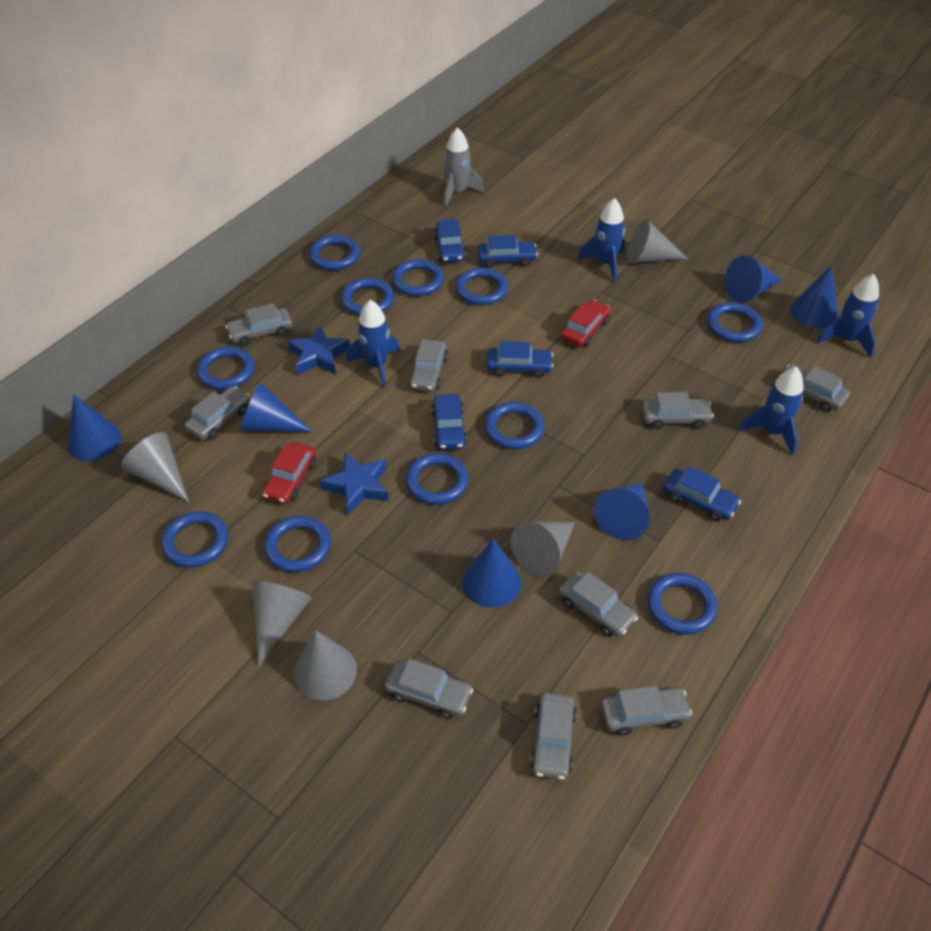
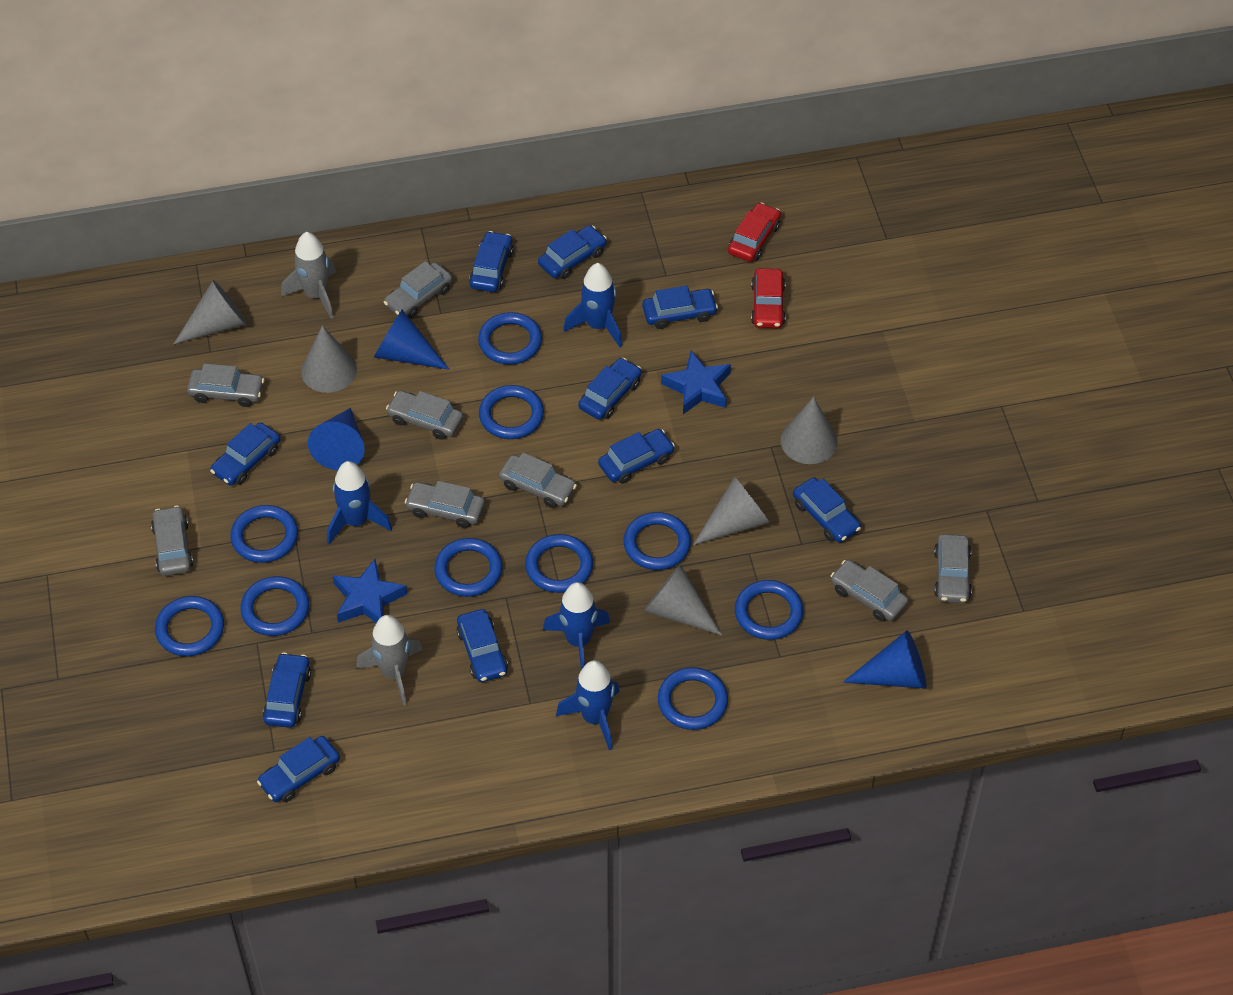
blue car: [432,394,467,450] [434,219,466,263] [478,235,538,268] [487,341,553,378] [664,466,741,521] = 5 -> [210,423,280,486] [257,736,340,802] [263,653,311,728] [456,609,508,682] [469,231,513,292] [538,225,607,279] [578,358,642,420] [598,429,675,484] [642,285,718,329] [793,477,861,543] = 10
blue cone: [68,395,122,461] [240,382,313,432] [462,539,521,608] [594,483,650,540] [725,255,782,303] [790,265,838,329] = 6 -> [308,408,365,470] [374,310,450,370] [843,630,926,689] = 3
blue ring: [161,511,228,568] [197,347,255,390] [264,516,331,572] [309,235,360,270] [341,278,394,316] [392,259,444,296] [406,453,469,505] [455,267,508,305] [485,402,545,449] [647,573,718,634] [707,302,762,342] = 11 -> [155,596,224,656] [231,505,298,563] [240,576,310,636] [434,538,502,597] [478,312,542,365] [479,385,544,439] [525,534,593,593] [623,512,691,570] [658,667,728,730] [735,580,803,640] = 10
grey car: [185,386,250,440] [226,303,292,346] [385,659,473,719] [409,339,448,391] [530,692,577,780] [558,571,638,637] [601,686,692,736] [642,392,714,429] [779,364,850,412] = 9 -> [151,506,193,576] [187,363,264,407] [384,261,453,318] [386,391,463,440] [405,481,485,528] [499,453,577,508] [831,560,909,621] [934,534,972,603] = 8
grey rocket: [444,127,484,207] = 1 -> [281,232,336,319] [356,615,422,706] = 2

